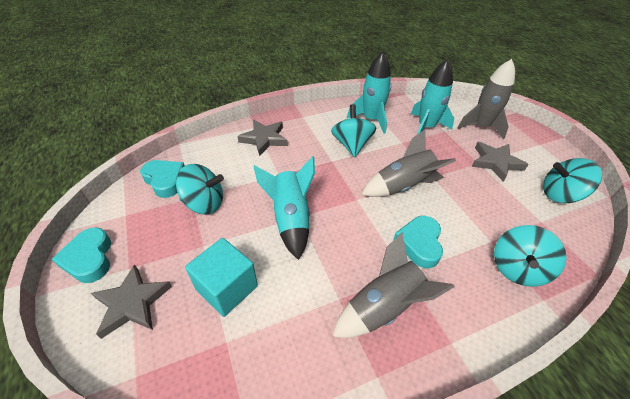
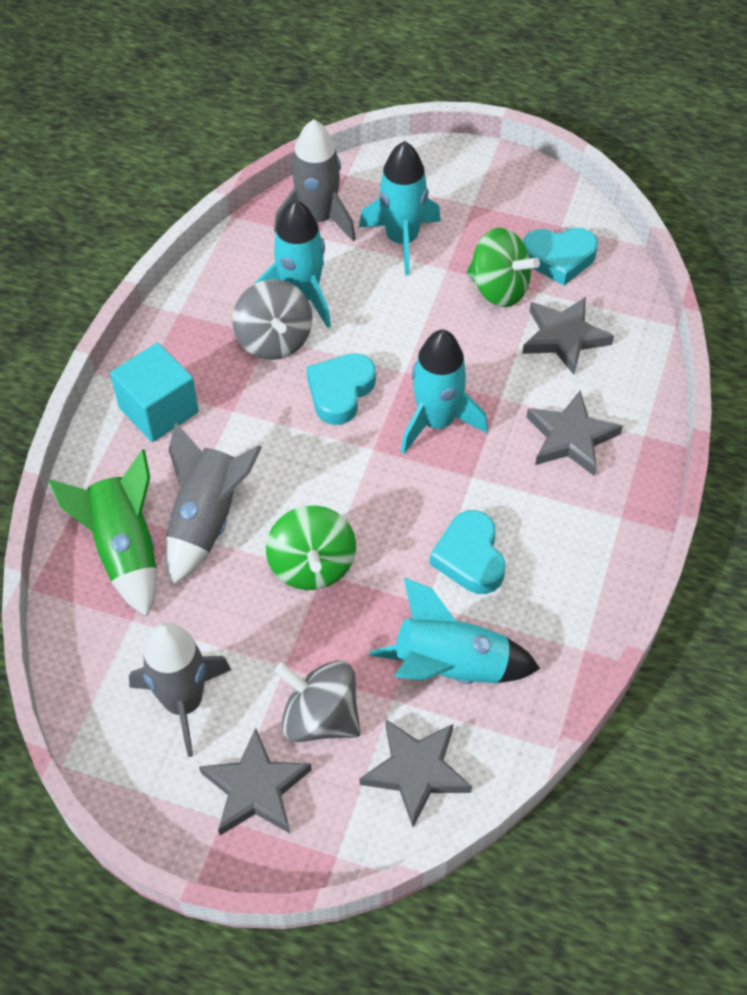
green rocket: none = 0 -> [49,449,157,617] = 1
green spinning top: none = 0 -> [266,505,356,590] [467,228,540,307] = 2
grey spinning top: none = 0 -> [232,279,313,360] [275,661,361,742] = 2
grey star: [91,264,172,339] [237,120,288,156] [472,142,529,182] = 3 -> [199,728,312,835] [360,719,472,827] [522,297,614,375] [526,391,623,476] = 4
turquoise rocket: [253,156,315,260] [347,52,391,134] [410,59,454,134] = 3 -> [255,200,331,328] [359,141,441,275] [370,578,540,684] [401,330,488,454] = 4
turquoise spinning top: [176,164,224,214] [331,104,376,157] [494,225,567,287] [543,158,602,203] = 4 -> none = 0

